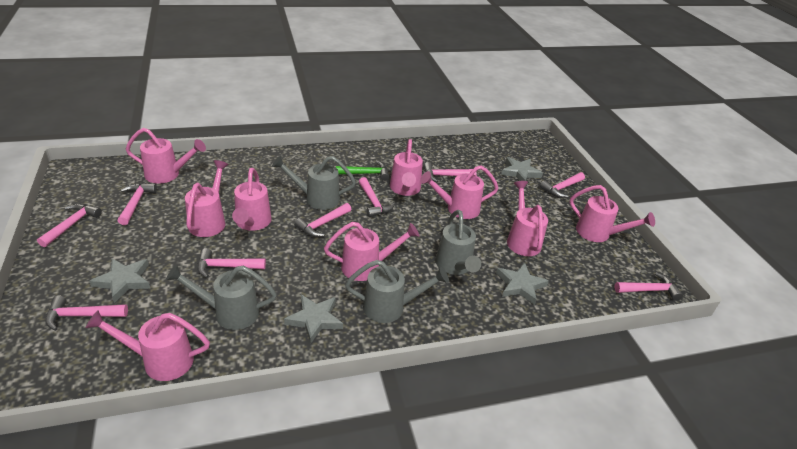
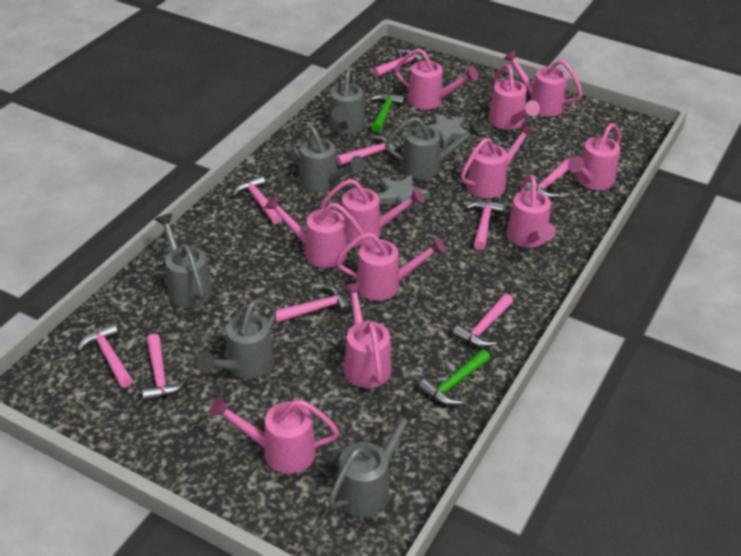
green hammer: [336,161,389,181] = 1 -> [370,93,405,133] [418,349,490,406] = 2
grey star: [89,258,150,303] [284,295,343,343] [496,262,549,305] [501,157,543,181] = 4 -> [379,174,430,214] [427,113,471,148] = 2
grey watering can: [166,264,277,330] [272,156,356,210] [345,260,449,323] [436,210,481,275] = 4 -> [155,213,212,308] [196,299,276,379] [291,125,365,193] [328,404,420,517] [329,69,365,134] [385,117,481,179] = 6
pink watering can: [85,310,210,381] [126,128,206,184] [185,160,229,237] [232,168,271,231] [324,222,419,281] [390,139,423,196] [420,165,498,219] [507,181,548,256] [570,185,655,242] = 9 -> [209,397,339,474] [264,195,365,268] [320,179,424,245] [335,232,446,301] [343,283,391,388] [395,48,478,110] [461,123,535,198] [488,65,540,129] [503,50,583,116] [506,175,556,248] [568,123,621,190] = 11

